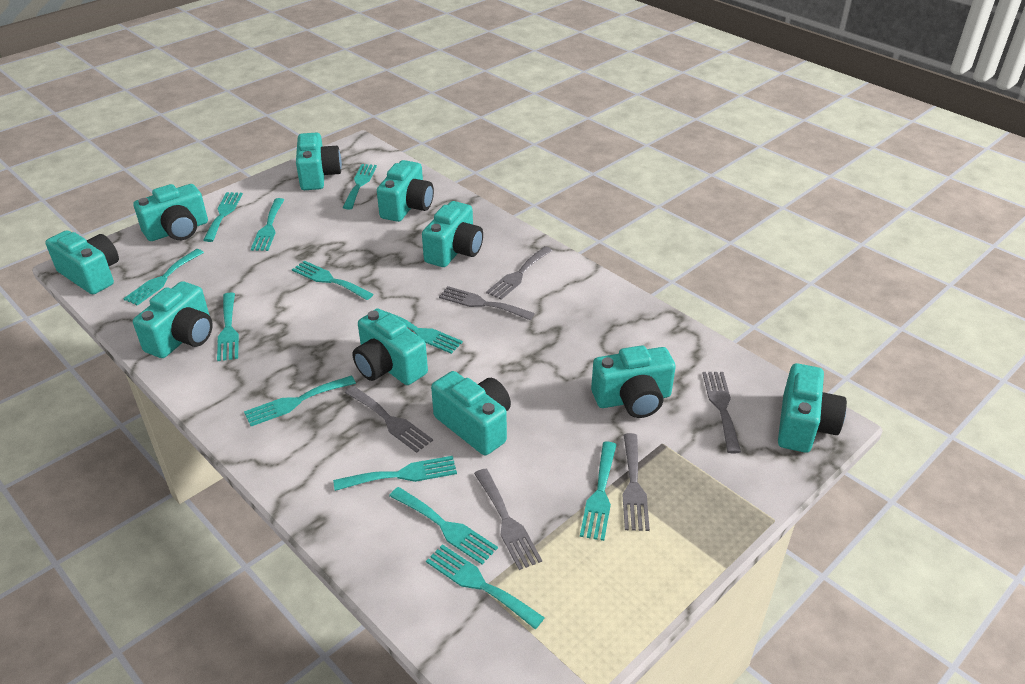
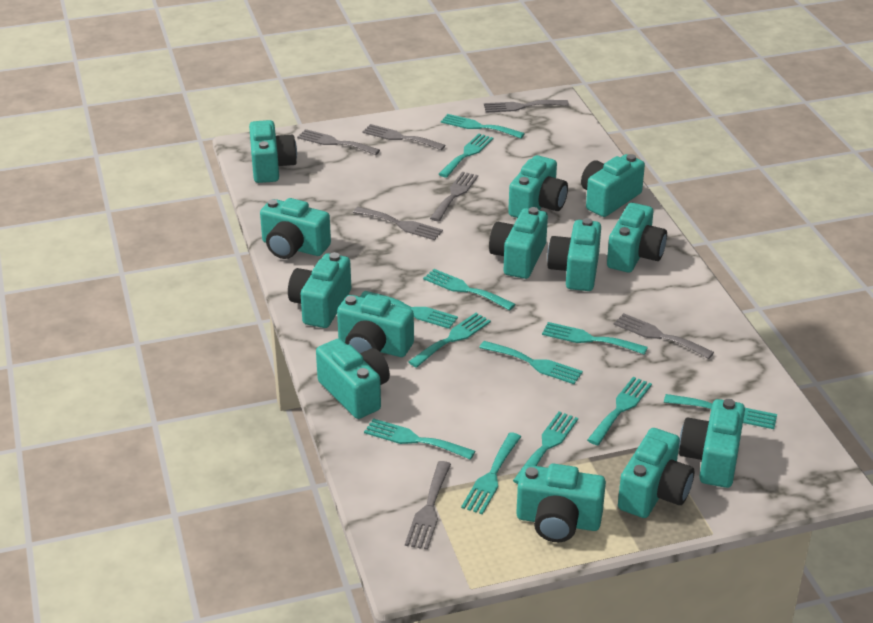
grey fork: [345,386,433,453] [439,286,535,320] [474,469,542,570] [486,246,553,300] [622,433,650,531] [702,372,741,453] = 6 -> [297,129,380,155] [353,207,443,240] [362,124,445,150] [405,461,451,550] [430,172,478,221] [484,100,569,113] [613,313,714,359] = 7
turquoise camera: [45,230,119,294] [133,281,213,358] [134,184,208,241] [296,132,342,190] [353,309,428,385] [377,160,434,222] [422,201,483,267] [431,371,511,455] [591,345,676,418] [778,363,847,453] = 10 -> [249,120,297,183] [260,198,331,259] [288,252,351,328] [316,339,390,419] [337,294,414,357] [489,207,548,279] [508,155,568,218] [516,463,606,542] [547,218,601,291] [581,154,645,217] [607,203,667,272] [618,428,694,518] [679,399,745,488] = 13

